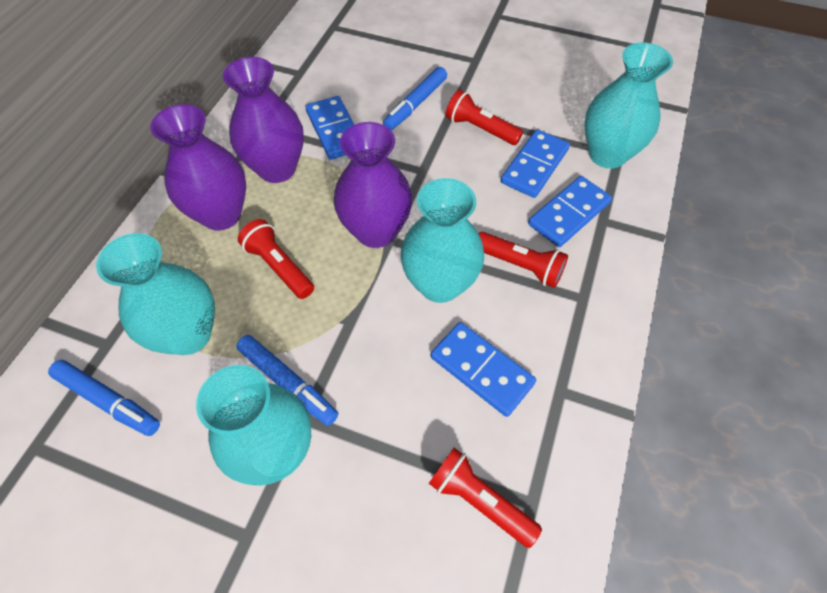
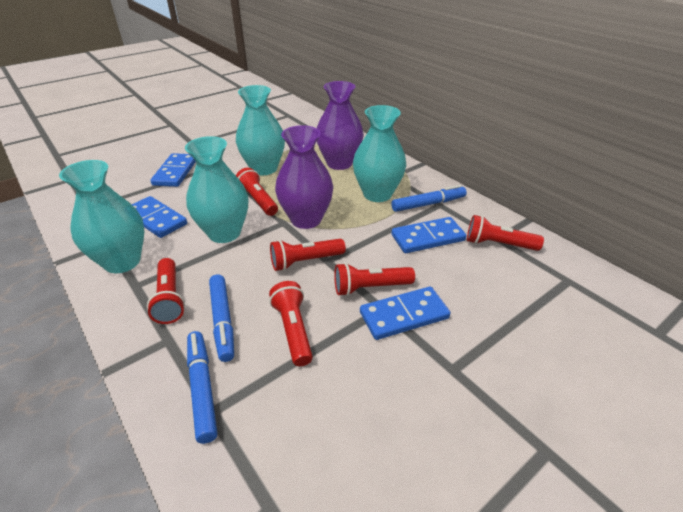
purple vase: [150,104,246,230] [223,57,304,183] [334,122,412,248] = 3 -> [275,125,333,229] [317,81,364,170] = 2
red flashlight: [238,219,314,299] [429,448,542,548] [445,89,523,145] [479,232,568,288] = 4 -> [147,258,185,324] [236,168,278,216] [269,281,313,366] [270,239,346,271] [334,263,415,296] [467,215,544,251] = 6

